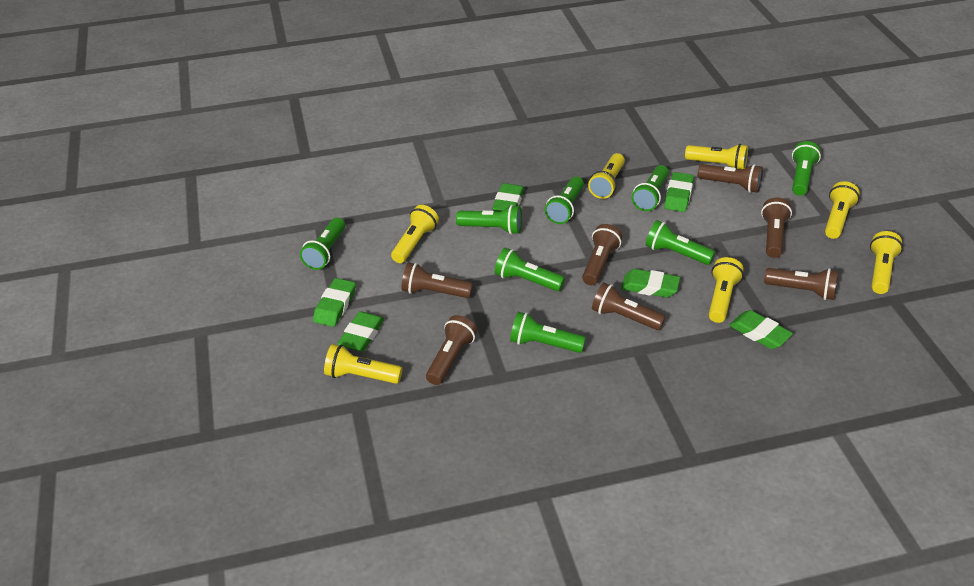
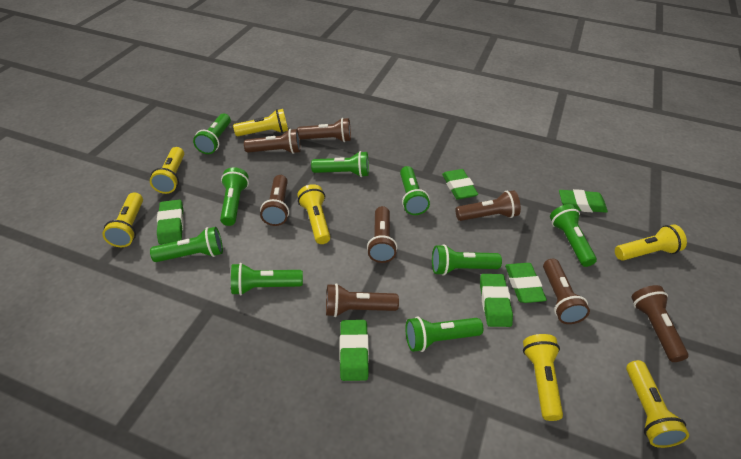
brown flashlight: [402,262,473,298] [426,315,477,385] [582,224,622,285] [592,282,666,330] [698,164,763,193] [761,197,792,258] [764,268,838,300] = 7 -> [244,129,301,154] [260,175,289,226] [297,118,351,142] [326,283,399,317] [367,206,397,263] [455,190,521,221] [543,259,590,324] [631,285,689,362] = 8
green flashlight: [300,218,345,270] [456,205,522,235] [495,248,565,291] [510,312,586,353] [545,177,584,224] [632,165,669,211] [645,220,715,265] [792,141,821,196] = 8 -> [150,227,223,262] [193,114,231,154] [220,167,249,226] [231,263,303,295] [311,151,369,177] [400,166,430,215] [405,316,483,352] [432,244,502,276] [550,204,597,267] = 9

